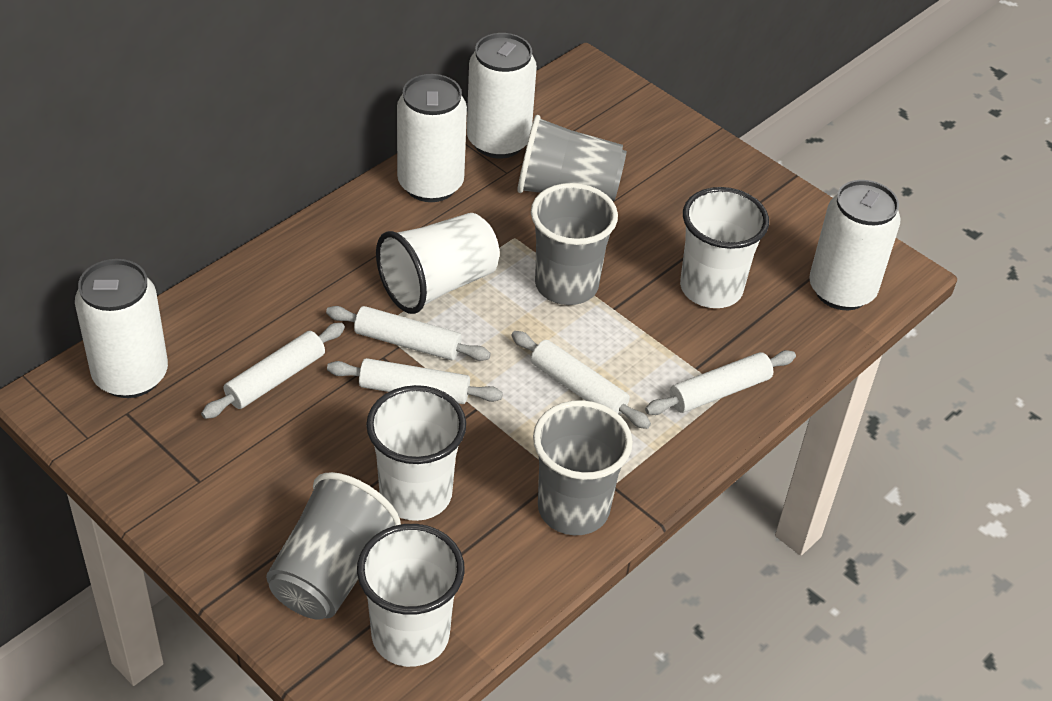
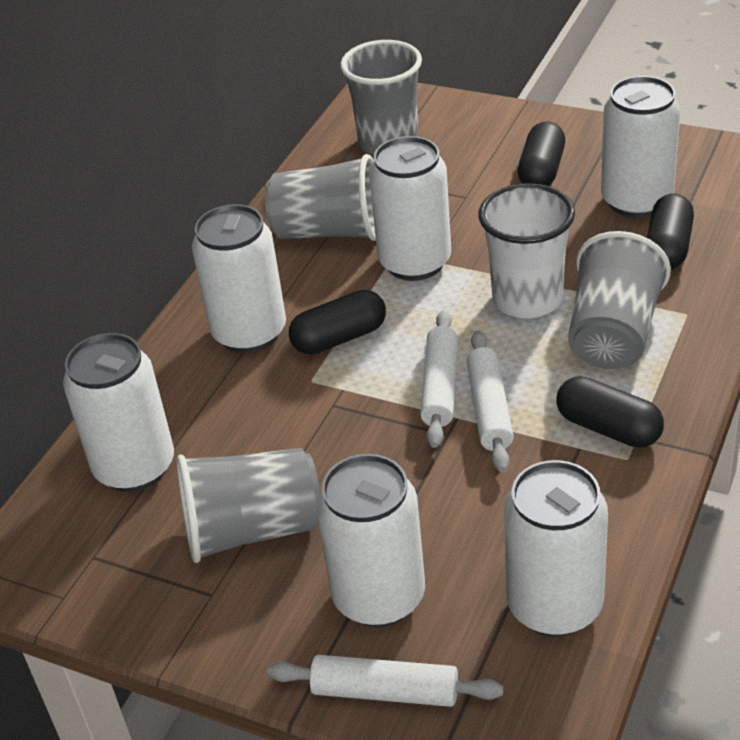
black capsule: none = 0 -> [289,290,386,355] [518,121,565,186] [556,376,664,448] [647,194,694,269] = 4
white can: [75,259,168,398] [397,74,467,202] [467,33,537,158] [809,180,901,310] = 4 -> [63,333,174,492] [192,204,286,353] [317,454,425,627] [369,136,451,281] [504,460,608,636] [601,76,680,218] = 6
white cup: [357,524,465,667] [366,385,466,521] [376,213,499,314] [680,187,769,308] = 4 -> [478,183,575,319] = 1
white rolling pin: [201,323,345,419] [326,306,491,361] [327,358,503,404] [511,331,651,429] [645,350,796,415] = 5 -> [267,655,504,707] [420,310,458,448] [466,331,514,472] = 3

